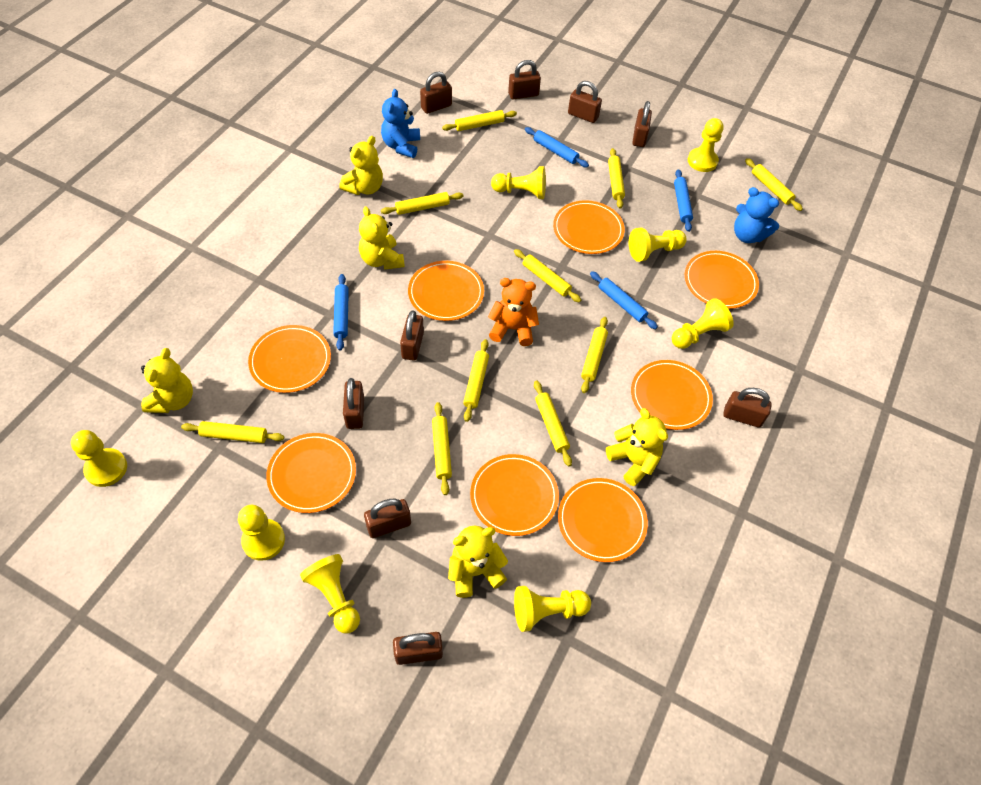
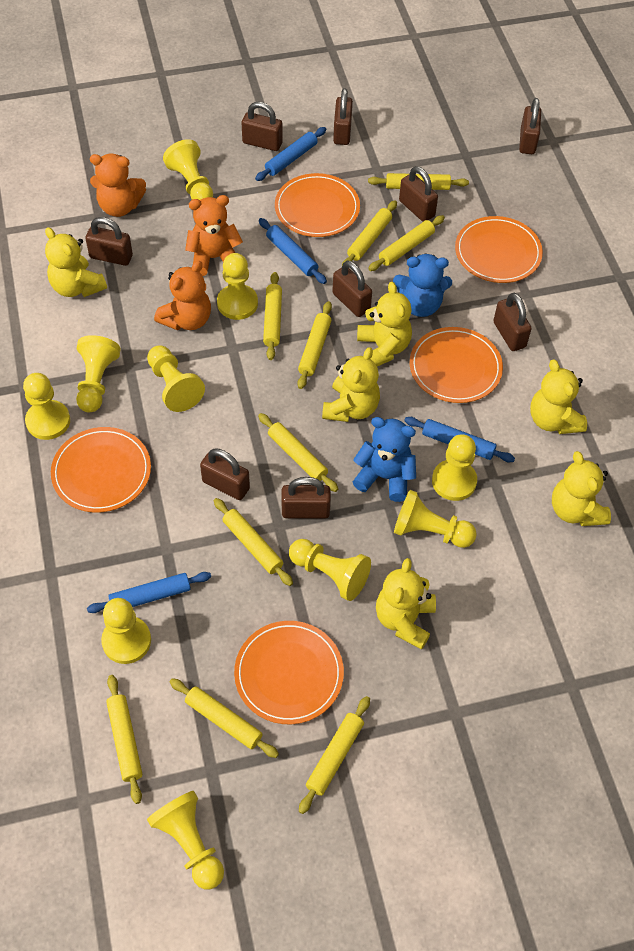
orange plate: [248,325,331,393] [266,433,356,513] [408,261,484,321] [470,454,559,536] [553,200,625,254] [558,478,648,562] [631,360,713,430] [685,251,759,309] = 8 -> [51,427,151,513] [234,621,344,724] [275,173,360,237] [410,327,503,403] [455,216,543,283] = 5
orange teddy bear: [488,278,539,346] = 1 -> [90,153,146,217] [154,260,211,330] [185,195,243,276] = 3
yellow pawn: [71,430,127,487] [238,505,285,561] [300,554,360,634] [491,166,546,199] [514,586,591,632] [629,228,687,262] [672,298,734,349] [688,118,724,172] = 8 -> [23,373,70,440] [76,335,121,413] [101,598,151,664] [147,346,205,412] [147,791,224,889] [163,139,213,200] [217,253,258,320] [289,539,371,601] [394,490,477,548] [432,434,477,501] = 10
yellow teddy bear: [141,348,193,413] [339,136,383,195] [359,206,405,270] [448,525,508,598] [606,408,668,486] = 5 -> [45,227,107,297] [322,347,380,422] [357,282,412,366] [376,558,436,650] [530,359,587,434] [552,451,611,526] = 6

